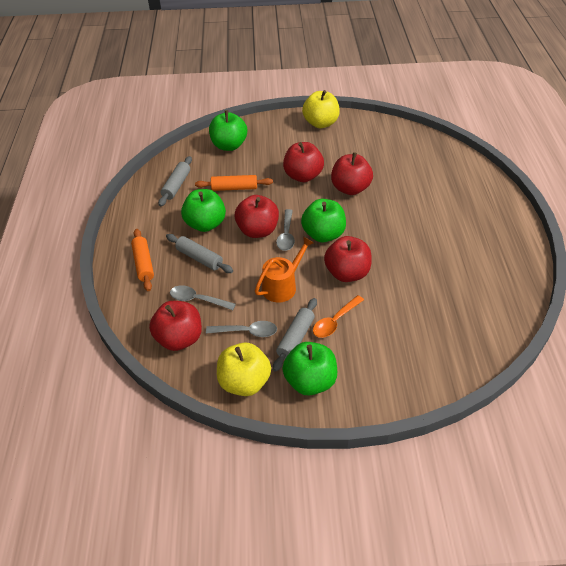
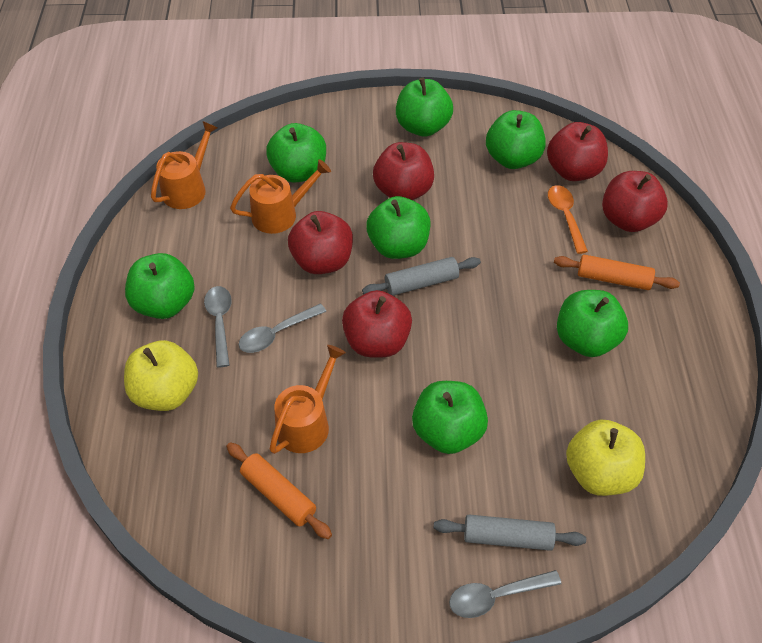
green apple: [181,189,226,232] [209,110,247,151] [282,342,337,396] [301,199,346,242] = 4 -> [125,253,195,319] [266,123,326,182] [366,196,430,259] [396,77,453,137] [412,381,488,454] [486,110,546,169] [557,290,628,357] = 7
grey rolling pin: [158,156,192,207] [166,234,233,273] [273,298,317,372] = 3 -> [362,257,481,296] [434,515,586,551] = 2
orange watering can: [255,236,314,303] = 1 -> [151,121,218,209] [230,159,331,234] [270,345,346,454] = 3

